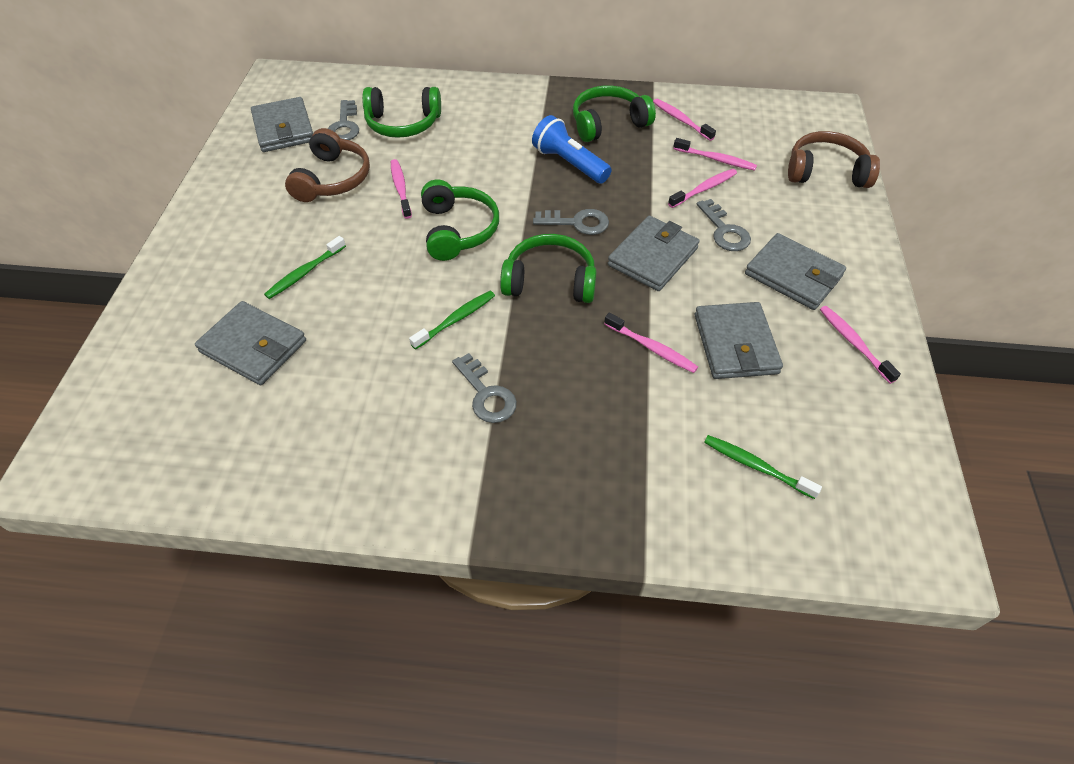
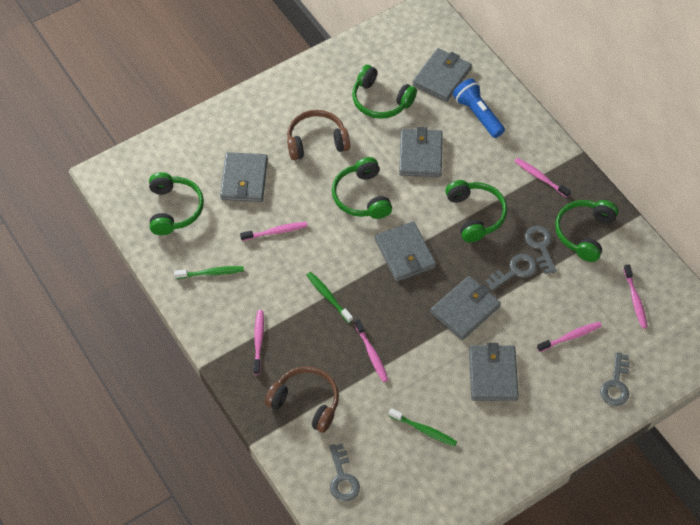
green headphones: [362,87,441,138] [421,180,499,261] [500,234,597,303] [573,85,656,142] = 4 -> [149,172,204,235] [332,157,392,219] [352,65,417,119] [445,180,507,243] [555,200,618,262] = 5
grey wallet: [195,301,306,385] [251,97,313,152] [608,216,700,291] [695,302,783,379] [745,233,846,310] = 5 -> [220,152,268,202] [375,221,436,282] [399,127,443,177] [413,48,472,102] [431,276,501,340] [469,343,519,401] = 6

